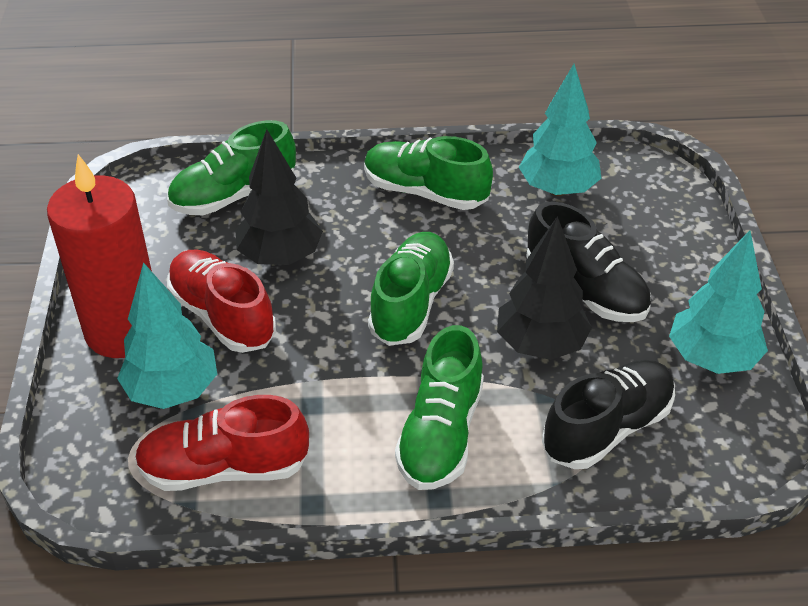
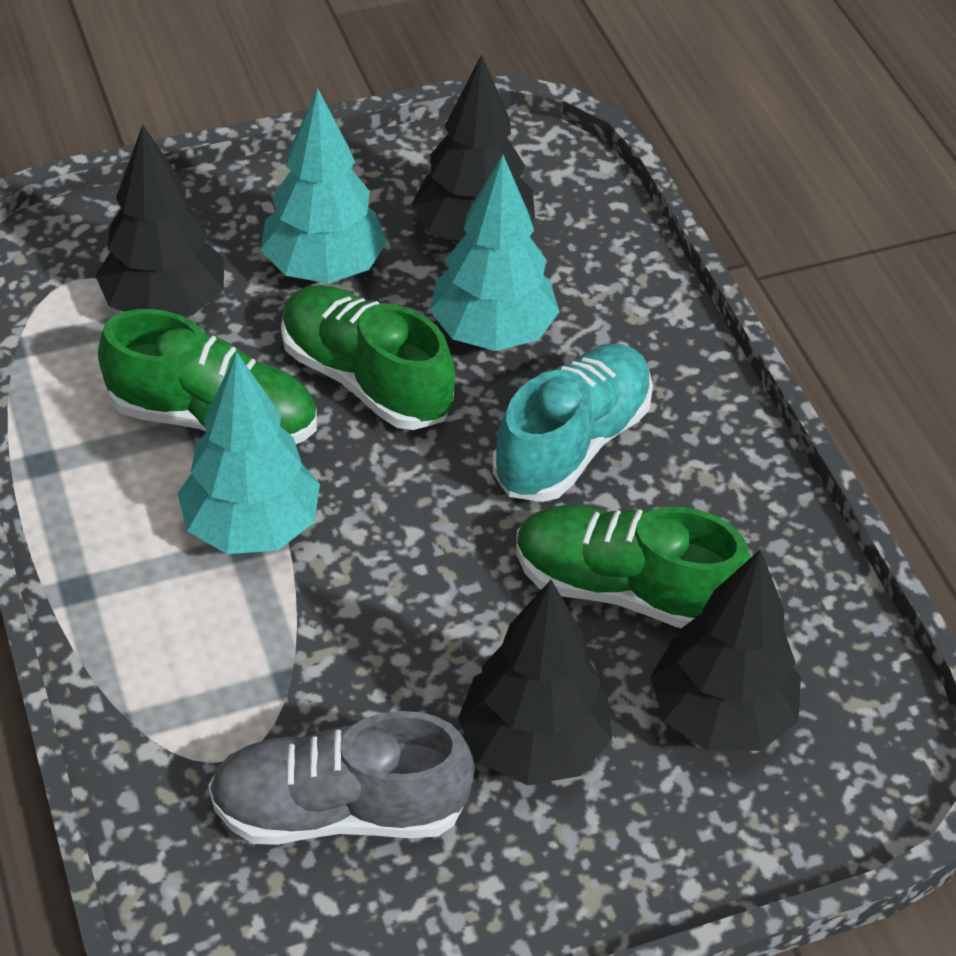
black shoe: [526,201,651,322] [542,360,675,469] = 2 -> none = 0
black tree: [236,129,323,265] [497,216,592,360] = 2 -> [95,125,224,316] [412,54,535,244] [458,580,612,785] [650,549,801,751] = 4
green shoe: [167,120,296,215] [364,136,493,210] [368,232,454,346] [395,325,484,490] = 4 -> [98,309,317,444] [281,285,455,430] [516,505,751,628] = 3
grey shoe: none = 0 -> [208,711,474,845] = 1
red candle: [47,154,152,358] = 1 -> none = 0
red shoe: [134,395,309,491] [167,250,276,353] = 2 -> none = 0
turquoise shoe: none = 0 -> [493,344,653,502] = 1

